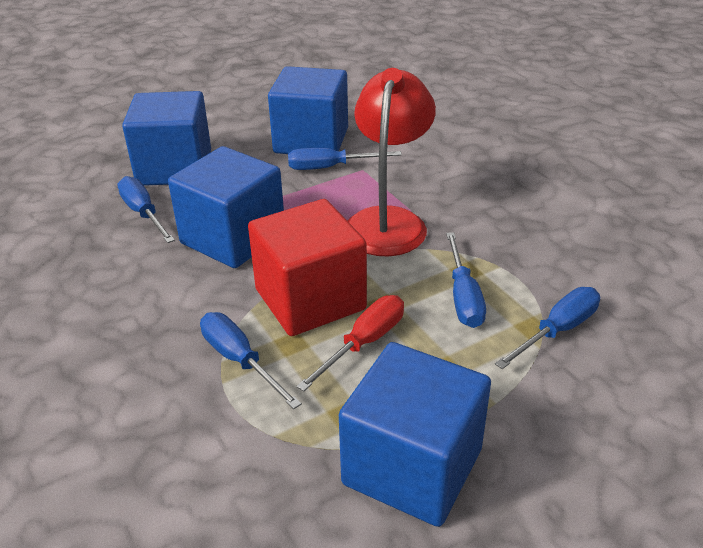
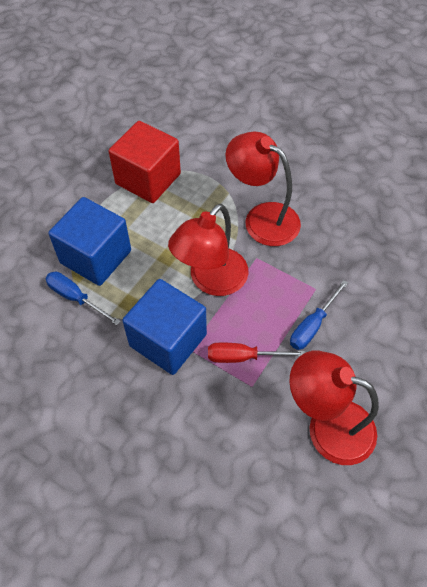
blue cube: [122,91,211,186] [168,146,284,268] [268,66,348,154] [339,342,491,527] = 4 -> [48,197,131,286] [122,279,207,375] = 2
blue screwdriver: [117,176,175,243] [200,312,302,409] [288,148,402,170] [446,232,486,328] [495,287,600,369] = 5 -> [45,272,121,325] [290,280,348,350] = 2
red lamp: [348,68,436,256] = 1 -> [168,204,249,296] [225,132,301,246] [290,350,379,465] = 3

